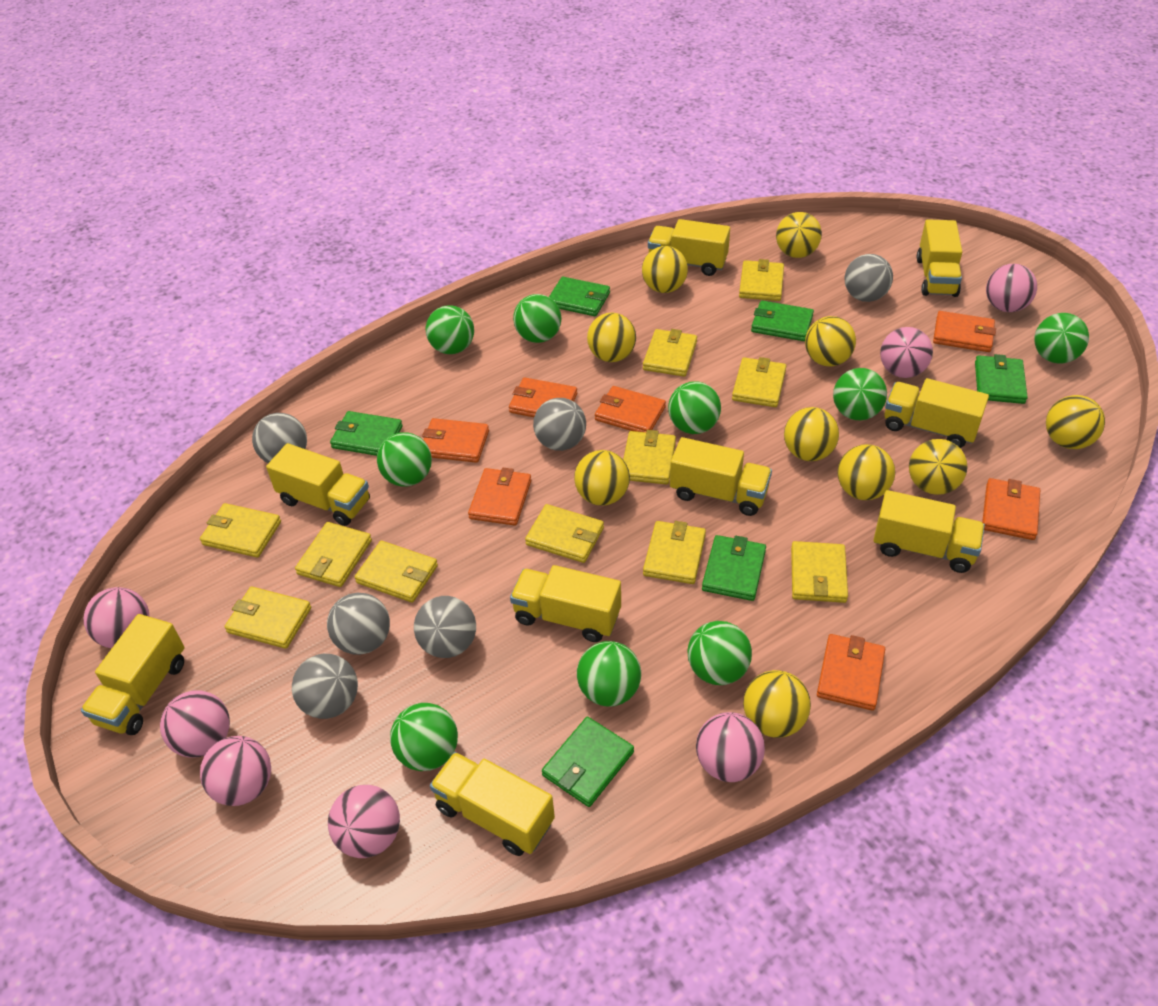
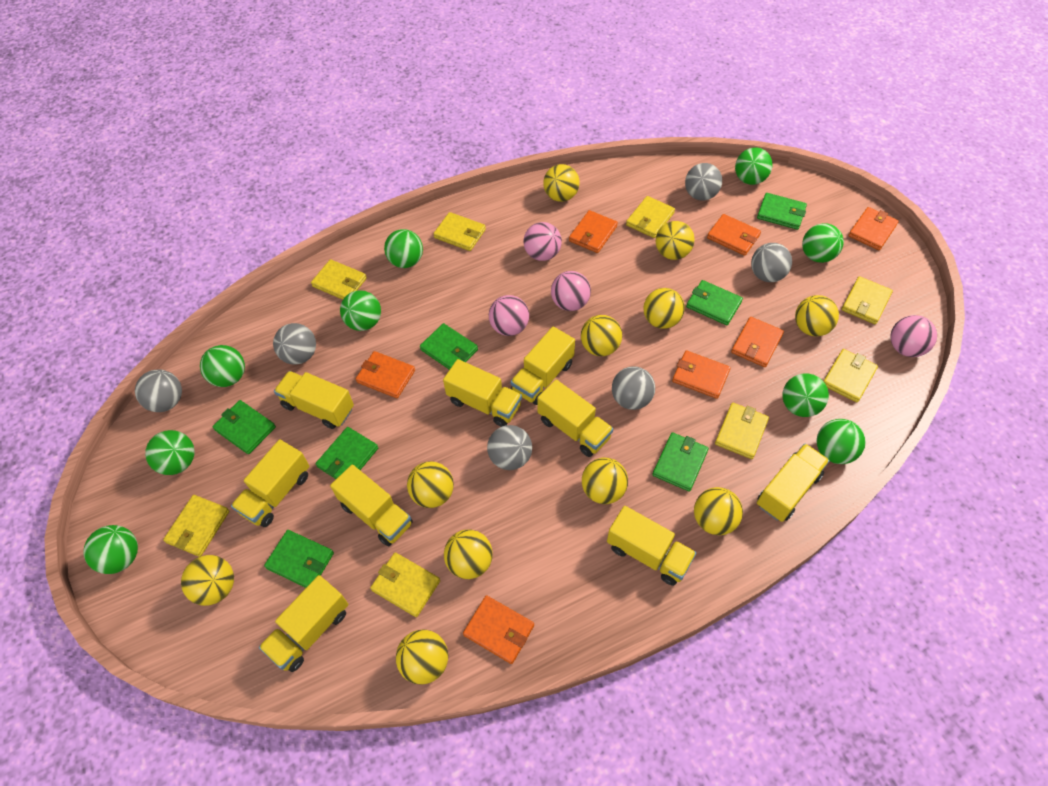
green wallet: [330,411,403,456] [542,717,634,807] [549,277,610,316] [702,535,766,601] [751,300,814,341] [975,354,1028,404] = 6 -> [212,400,276,454] [264,530,334,588] [316,427,378,479] [420,323,478,370] [652,432,709,492] [686,280,743,325] [757,193,807,230] = 7
pink ball: [83,587,149,648] [160,690,230,758] [200,736,271,806] [328,785,400,858] [696,712,765,782] [880,327,933,378] [986,264,1037,312] = 7 -> [489,295,529,336] [524,222,562,261] [551,271,591,311] [890,315,937,357] = 4
yellow ball: [574,450,630,506] [587,313,636,362] [642,246,688,293] [743,670,811,738] [776,212,822,258] [784,407,839,461] [805,316,856,366] [837,444,895,500] [909,439,967,495] [1046,395,1105,449] = 10 -> [181,555,234,606] [396,629,448,685] [407,461,454,508] [444,529,493,579] [543,164,580,202] [581,315,622,356] [582,458,628,504] [643,288,685,329] [656,221,695,260] [694,487,743,535] [795,295,839,336] = 11
yellow wallet: [200,503,281,557] [224,587,311,649] [295,522,372,587] [355,541,438,603] [525,504,604,563] [623,430,676,485] [643,329,697,377] [643,521,706,584] [732,357,786,407] [739,259,784,301] [791,541,848,603] = 11 -> [163,495,230,557] [311,259,367,300] [370,552,440,617] [433,212,486,251] [626,196,675,238] [715,403,769,459] [824,349,878,402] [842,276,893,324] = 8

